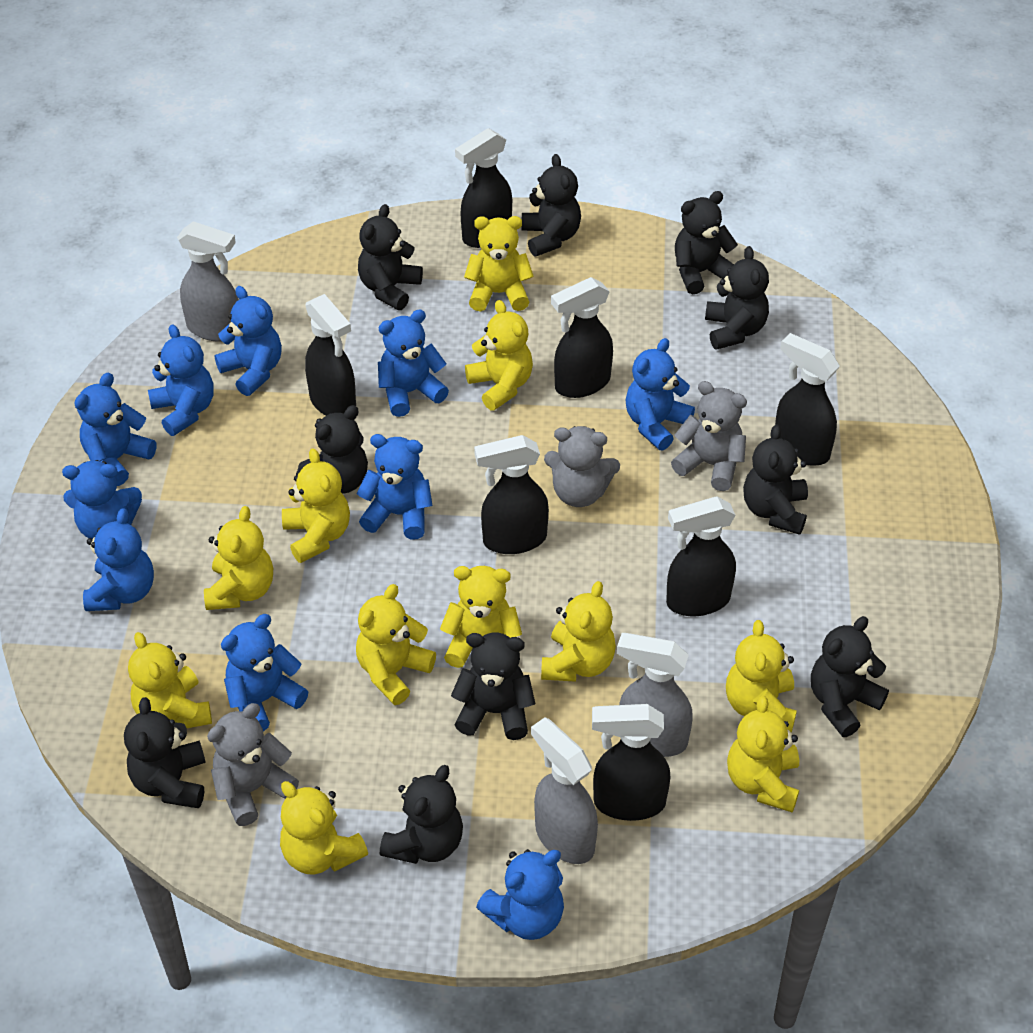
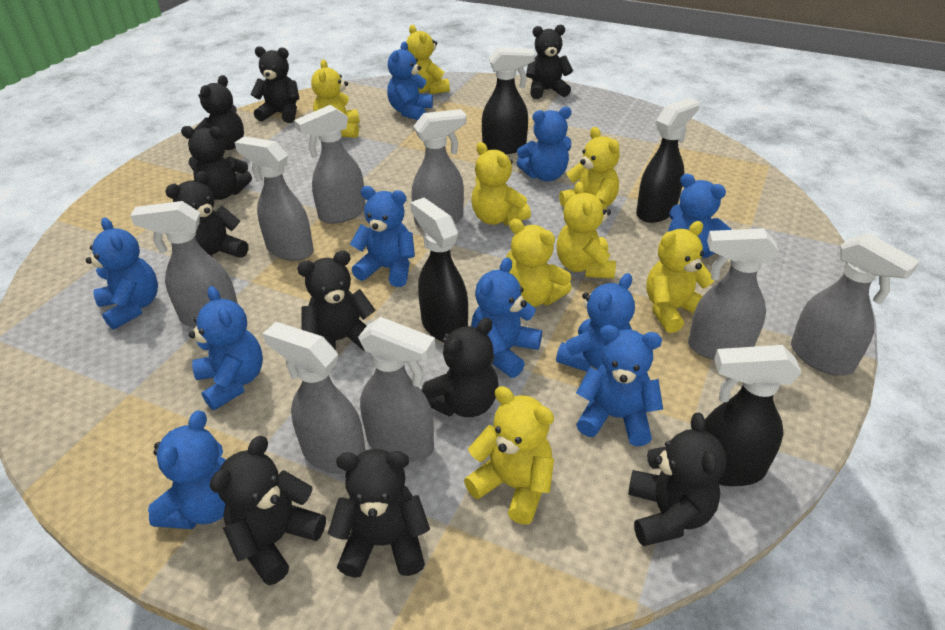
black spray bottle: [305,294,356,416] [455,128,512,248] [474,435,549,554] [551,277,613,398] [592,704,671,821] [666,497,736,617] [775,333,840,466] = 7 -> [410,198,468,342] [482,47,535,154] [636,98,699,223] [705,345,802,486] = 4
grey spray bottle: [177,221,239,342] [531,717,598,864] [617,633,693,757] = 3 -> [130,201,238,328] [234,136,314,261] [263,322,365,474] [294,105,366,224] [358,317,436,462] [411,109,466,228] [688,228,779,360] [791,233,920,376] = 8
grey teddy bear: [207,703,299,826] [544,426,620,507] [671,381,747,491] = 3 -> none = 0
yellow teddy bear: [128,632,212,728] [204,506,273,610] [280,781,368,875] [282,448,350,563] [356,584,436,705] [440,566,522,668] [464,216,534,312] [465,300,533,410] [541,581,616,682] [726,620,797,733] [727,695,799,812] = 11 -> [311,59,360,138] [406,25,450,94] [464,386,554,525] [471,142,531,225] [506,219,572,307] [556,181,616,279] [559,127,620,210] [646,221,715,333] = 8

